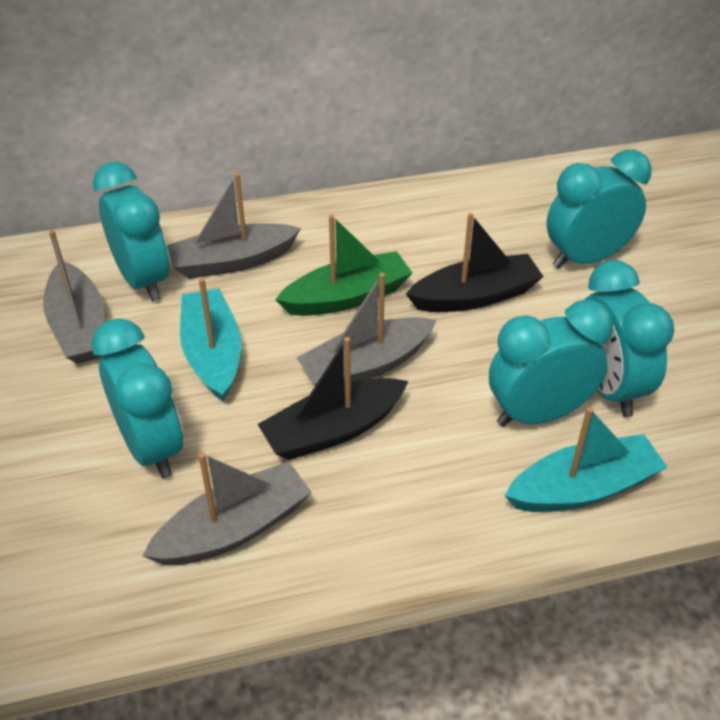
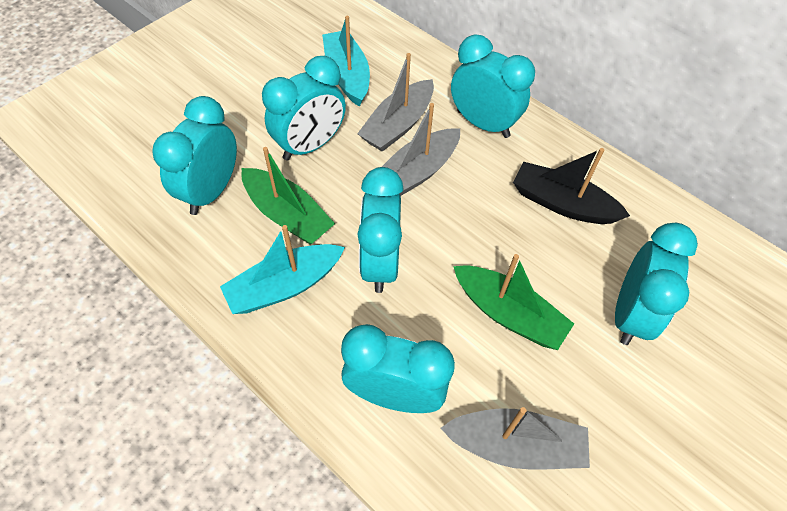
black boat: [258,337,408,460] [406,213,544,312] = 2 -> [513,148,630,224] = 1
green boat: [275,214,412,316] = 1 -> [241,147,335,244] [453,254,574,350] = 2
grey boat: [43,230,105,364] [142,452,312,565] [167,173,301,279] [297,273,437,385] = 4 -> [357,53,434,152] [382,103,460,196] [441,407,590,470] = 3
turquoise clock: [92,318,184,479] [93,162,170,302] [489,300,613,427] [546,149,652,269] [585,260,674,417] = 5 -> [152,96,237,215] [262,56,346,161] [341,324,455,413] [358,167,403,293] [451,35,535,138] [615,223,698,345] = 6

